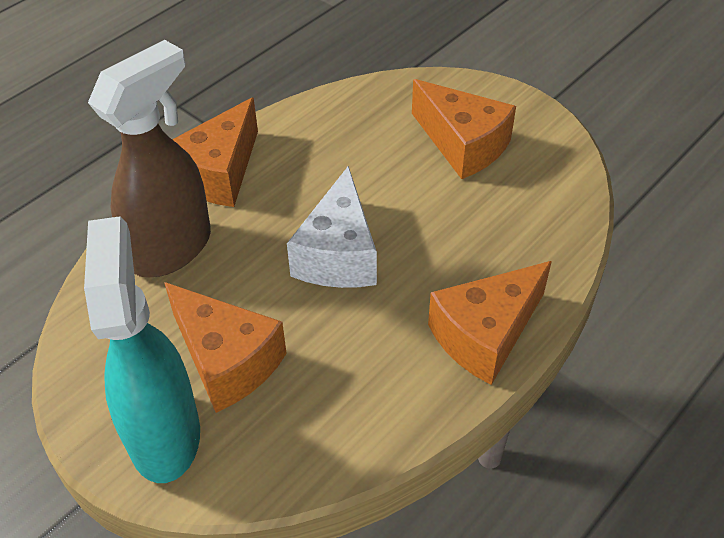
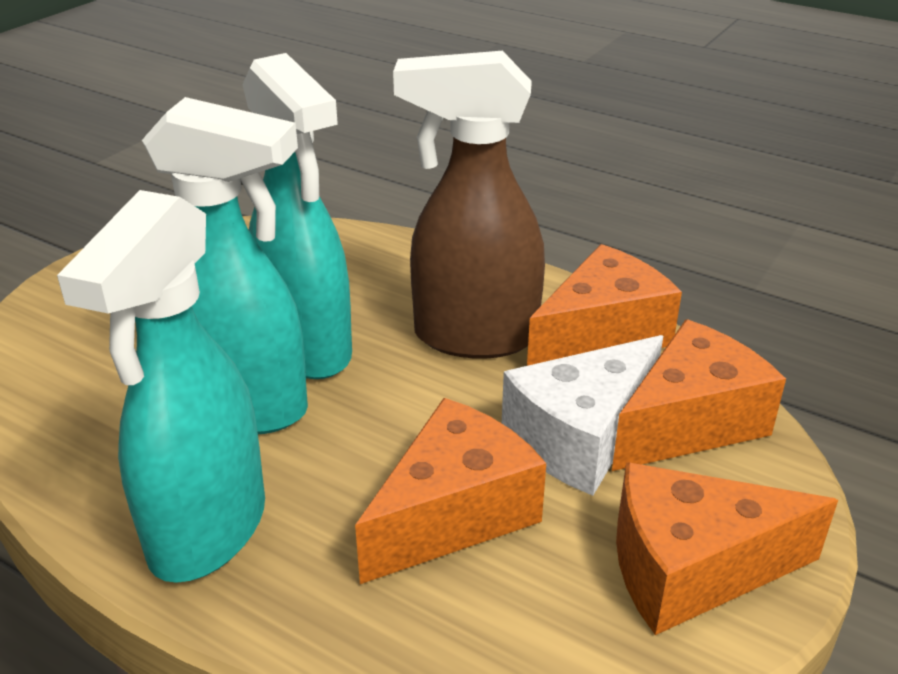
turquoise spray bottle: [84,216,200,483] = 1 -> [57,190,265,583] [142,97,308,434] [242,53,352,379] = 3

